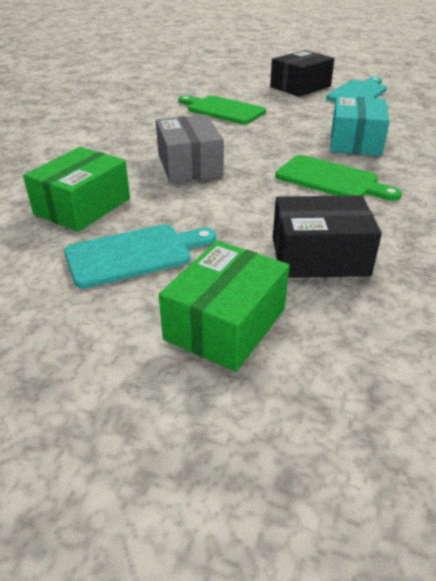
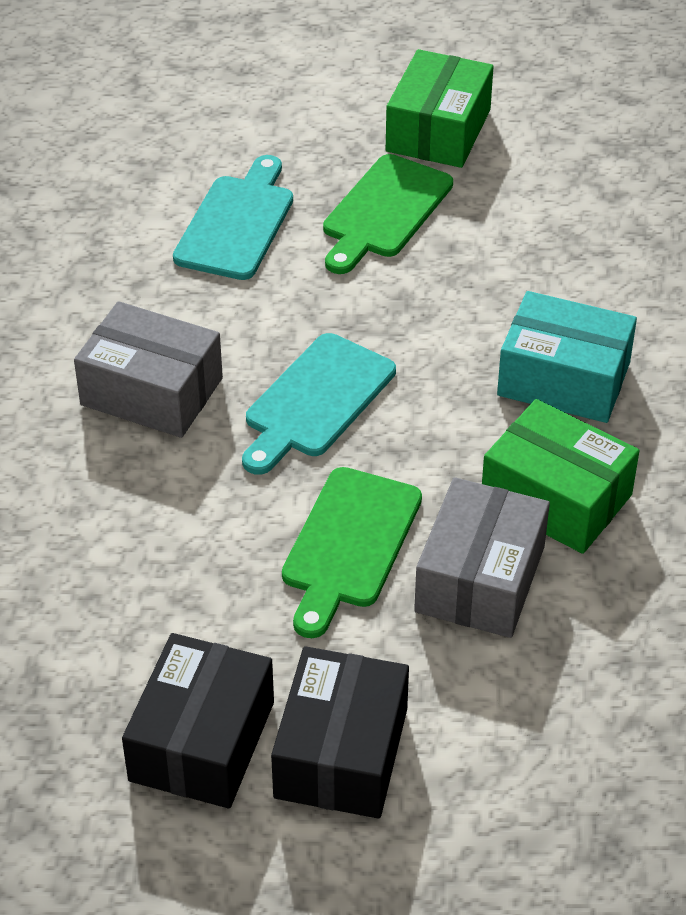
grey box: [156,115,224,183] = 1 -> [74,301,223,438] [414,477,550,638] = 2

